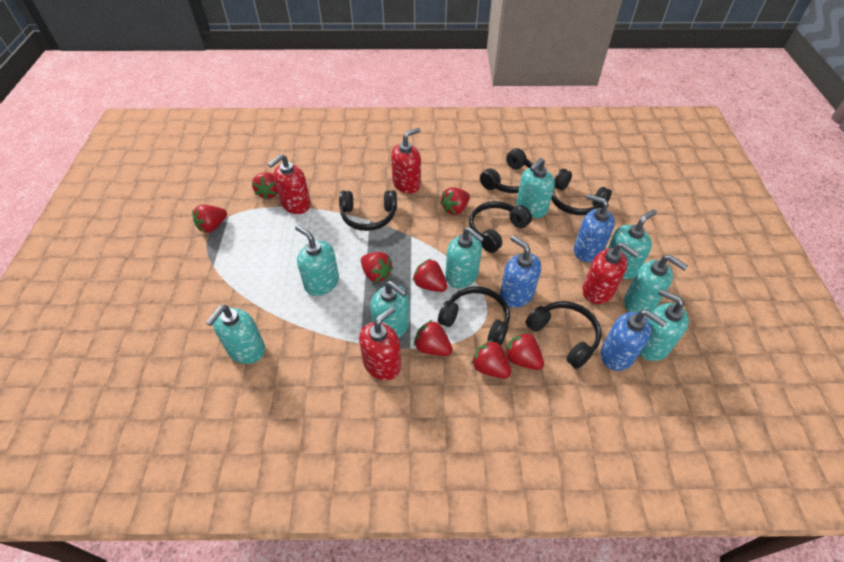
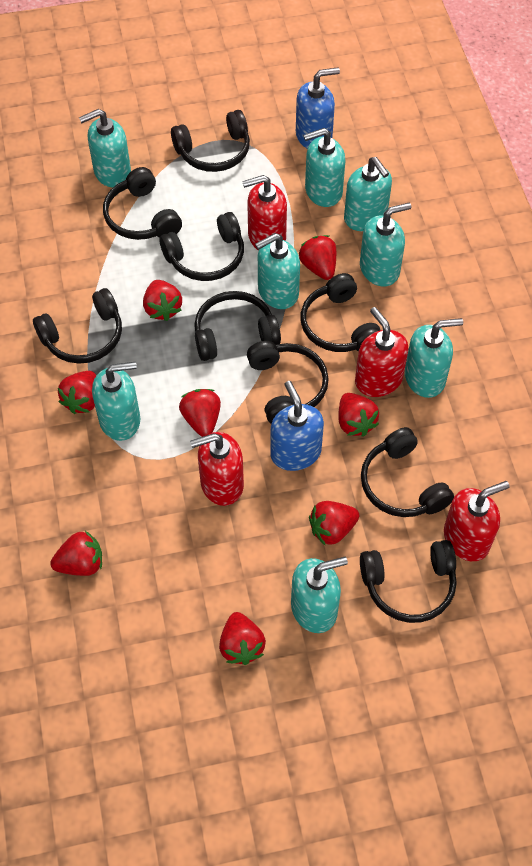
black headphones: [339,190,397,231] [438,286,510,345] [469,201,532,253] [480,148,534,193] [526,301,601,369] [551,169,612,215] = 6 -> [33,288,122,364] [103,167,182,240] [160,212,244,281] [171,110,250,172] [194,291,281,361] [247,341,329,424] [301,273,380,352] [360,540,457,623] [361,427,454,517] = 9
blue soap dispenser: [500,235,541,308] [574,194,615,262] [601,310,667,371] = 3 -> [270,381,324,471] [296,67,340,149] = 2

